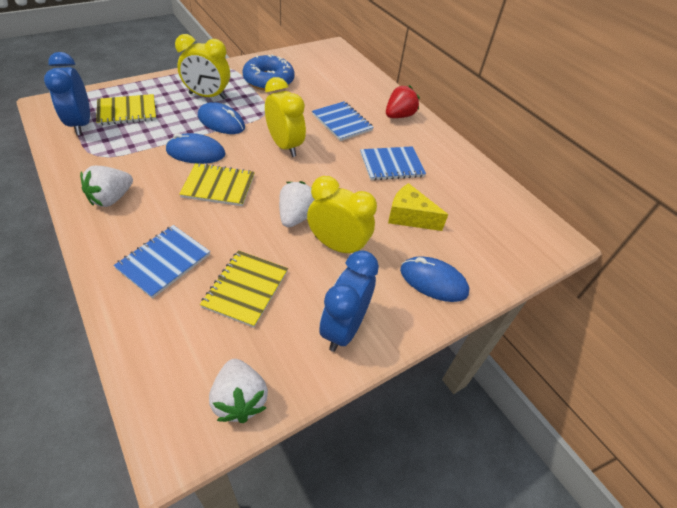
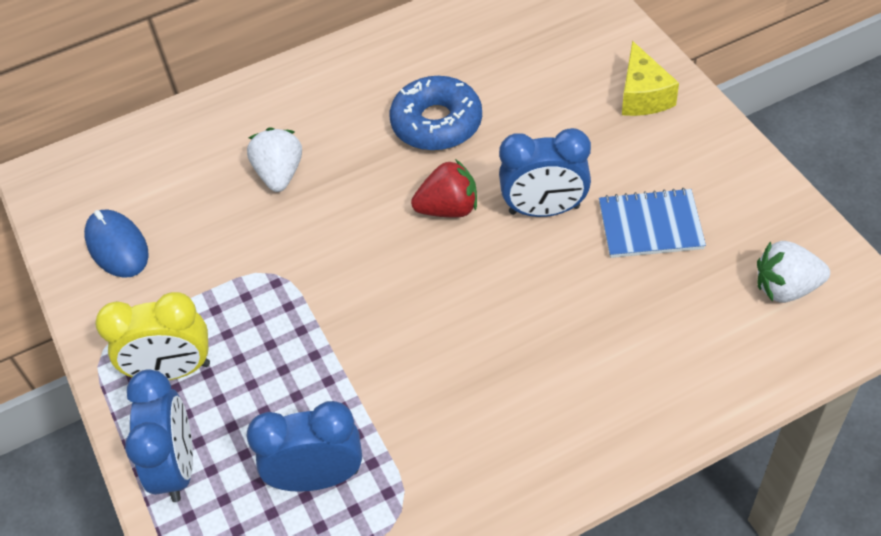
blue clock: [44,52,90,135] [319,250,379,352] = 2 -> [125,369,193,502] [246,401,362,492] [499,128,591,217] = 3
blue mouse: [166,133,225,164] [198,102,245,134] [400,256,469,302] = 3 -> [84,209,149,278] = 1
blue notebook: [113,225,210,299] [312,101,374,141] [360,146,426,181] = 3 -> [599,188,706,258] = 1
white strawberry: [80,166,133,207] [209,359,268,423] [279,181,315,227] = 3 -> [247,127,302,192] [757,241,830,303] = 2
yellow clock: [175,34,230,99] [265,77,306,157] [307,176,377,253] = 3 -> [95,292,210,380] = 1
yellow notebook: [96,94,156,126] [179,163,255,206] [200,250,288,328] = 3 -> none = 0

